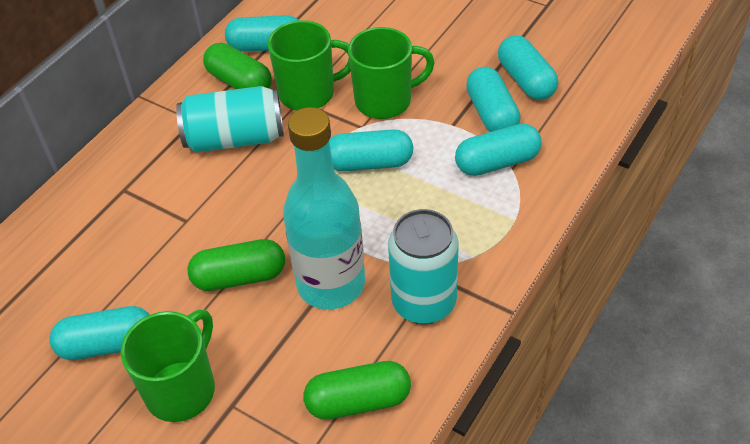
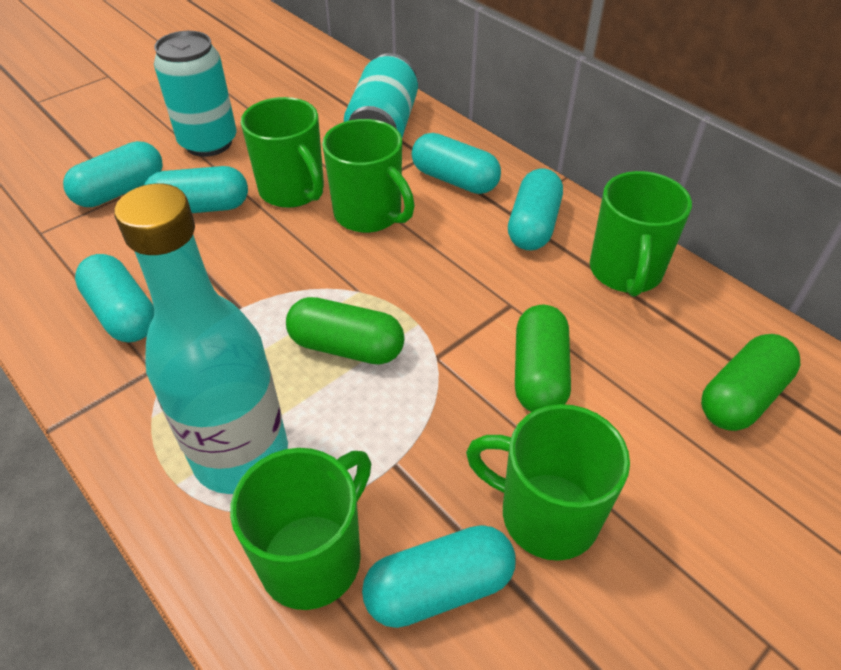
green mug: [120,310,215,422] [268,20,351,111] [348,27,435,119] = 3 -> [230,448,371,610] [241,97,324,208] [322,119,415,233] [466,404,630,561] [590,171,692,297] = 5

